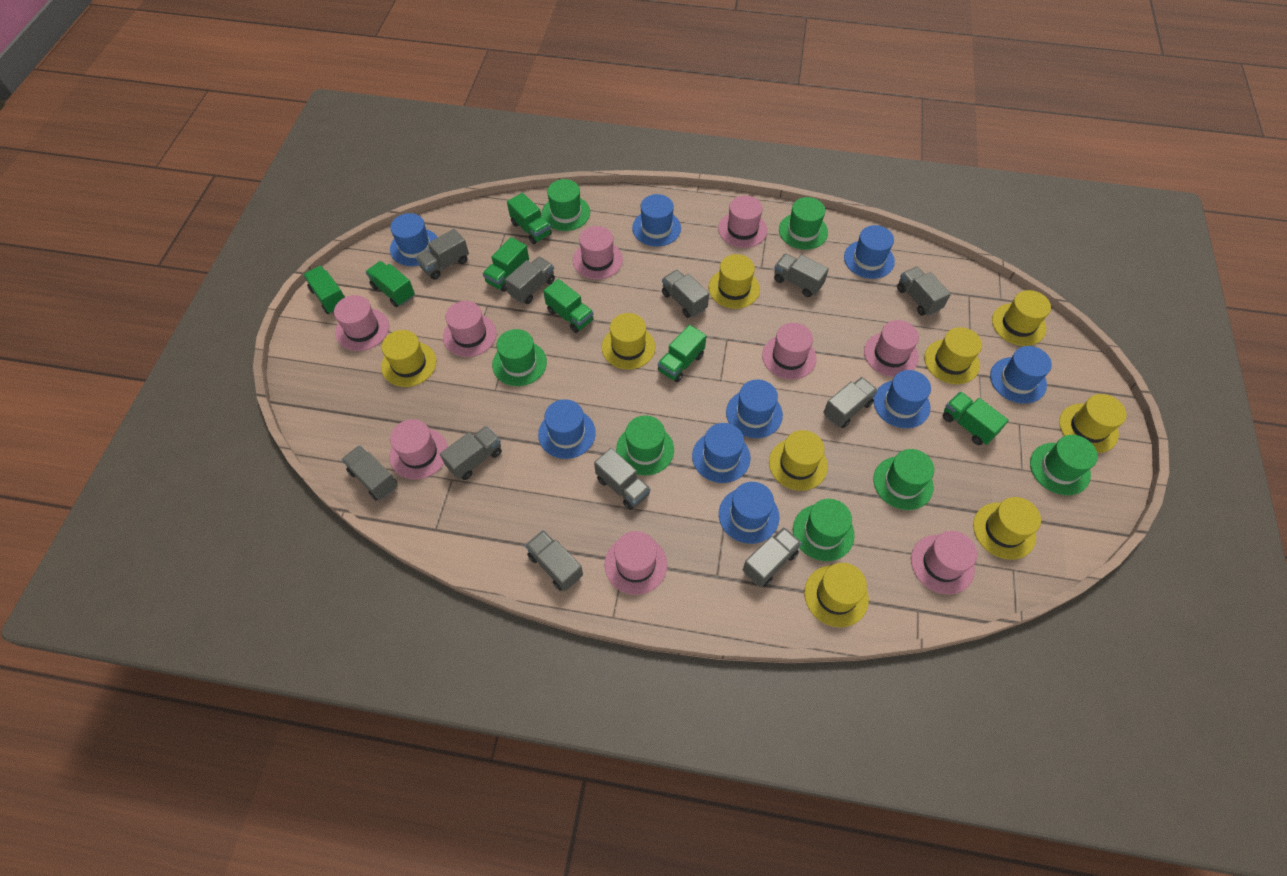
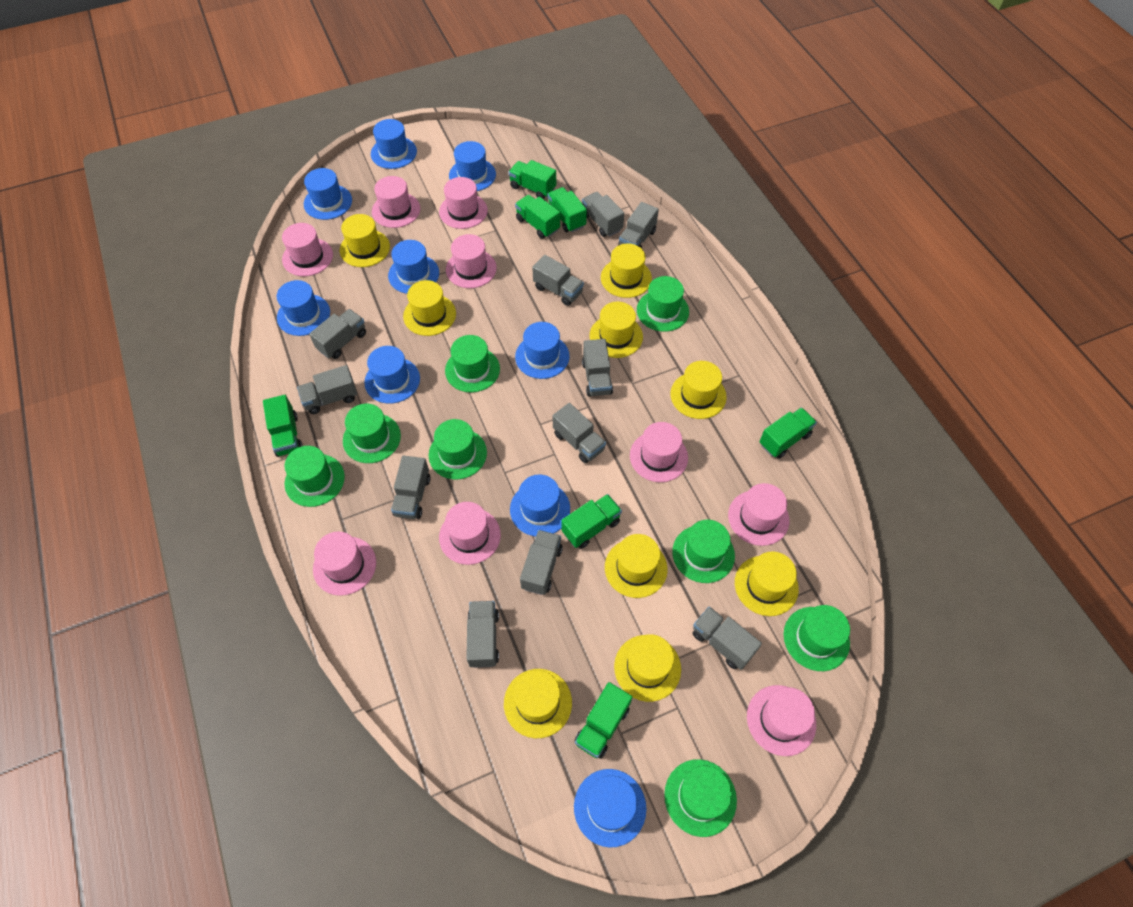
green hat: [492,329,547,386] [542,179,590,231] [616,415,674,475] [779,197,828,250] [793,499,855,561] [873,449,934,510] [1030,435,1098,495] = 7 -> [284,446,345,507] [343,404,401,463] [429,419,487,479] [445,335,500,392] [637,276,689,332] [664,759,737,837] [672,520,735,583] [784,605,850,671] = 8

